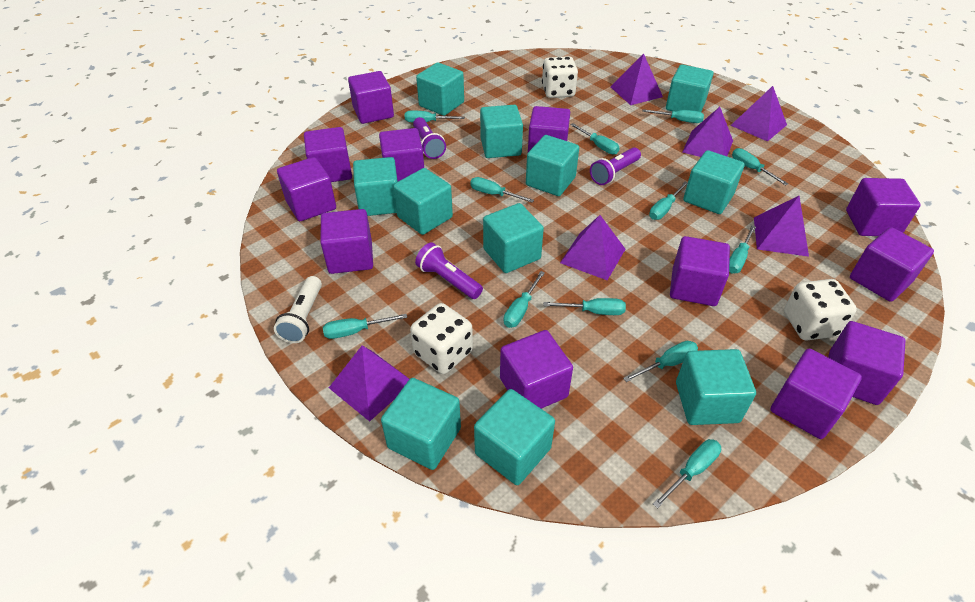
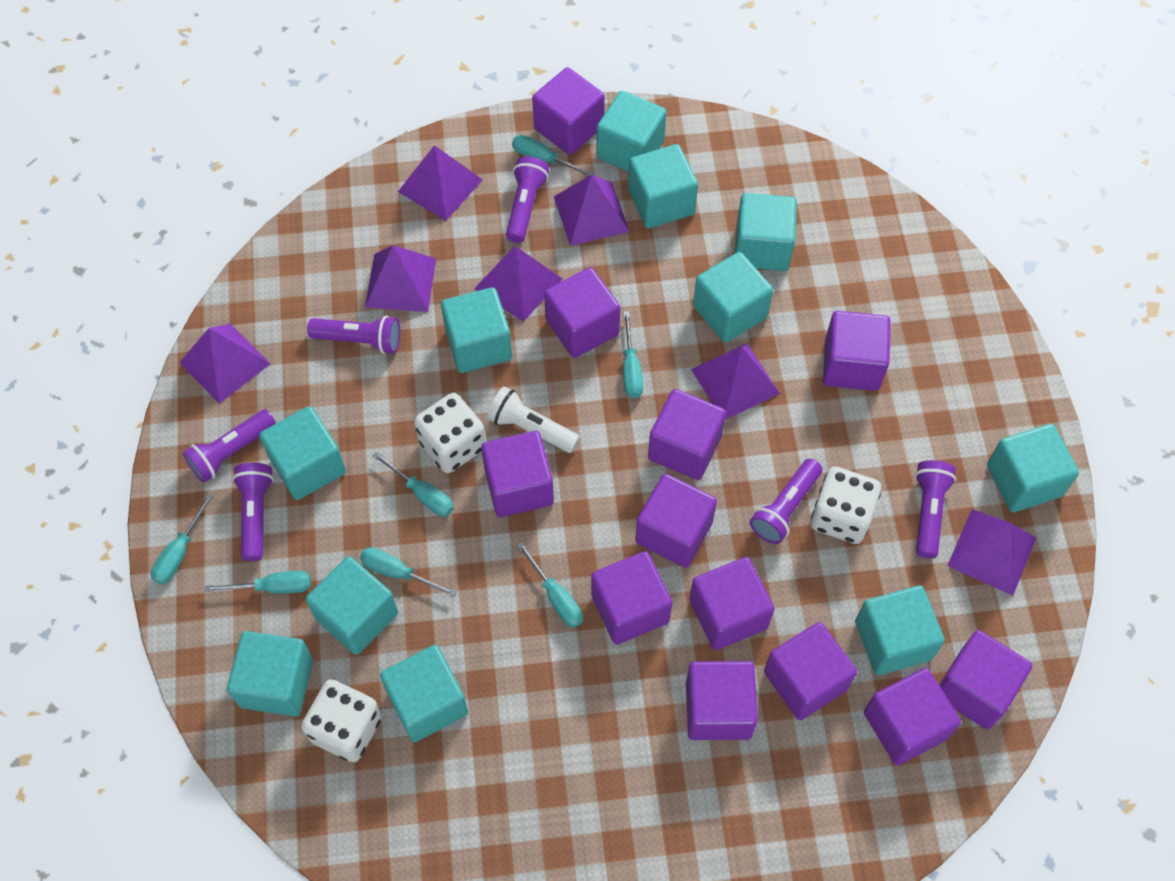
purple flashlight: [413,117,446,159] [415,242,483,299] [590,147,641,185] = 3 -> [183,409,276,483] [232,463,274,561] [307,315,400,354] [506,156,549,243] [750,459,822,544] [915,460,956,559] = 6
purple pyramid: [329,346,409,422] [560,215,625,280] [611,54,663,105] [682,107,733,157] [730,86,787,142] [754,196,809,257] = 6 -> [179,324,271,404] [365,245,436,312] [398,145,483,221] [474,246,562,322] [554,174,630,246] [691,343,780,420] [947,509,1036,596] = 7
turquoise screwdriver: [323,314,407,339] [404,110,465,122] [470,177,534,203] [504,271,545,328] [543,298,626,315] [570,123,620,155] [623,341,698,382] [643,109,704,123] [649,181,688,220] [653,439,721,509] [729,225,756,274] [732,148,788,185] = 12 -> [151,494,214,584] [205,571,311,594] [360,547,457,597] [373,452,454,516] [512,135,594,176] [517,542,583,628] [623,311,643,398] = 7

